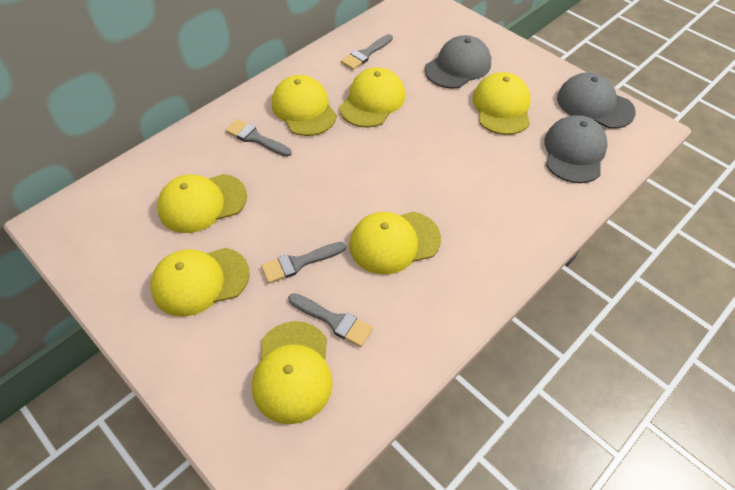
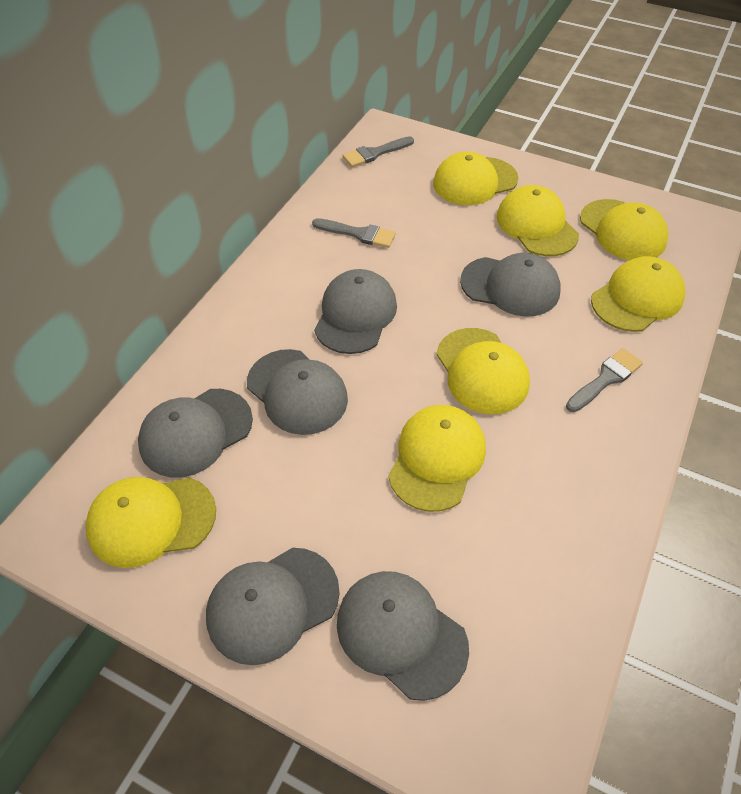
grey brush: [225,119,291,157] [261,242,346,283] [288,293,373,347] [341,34,393,70] = 4 -> [312,218,396,248] [342,136,414,167] [566,348,643,412] = 3
grey cap: [425,35,491,89] [544,115,608,183] [557,72,636,129] = 3 -> [138,389,253,478] [206,548,340,665] [247,349,348,435] [314,269,397,354] [337,571,469,701] [460,253,561,317] = 6

